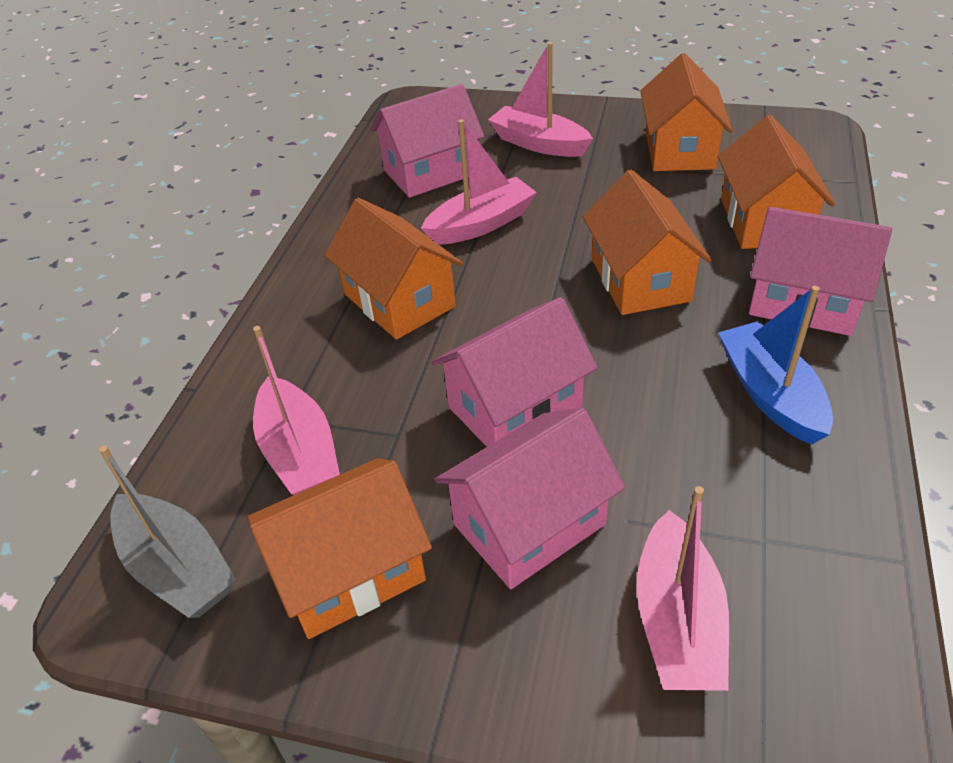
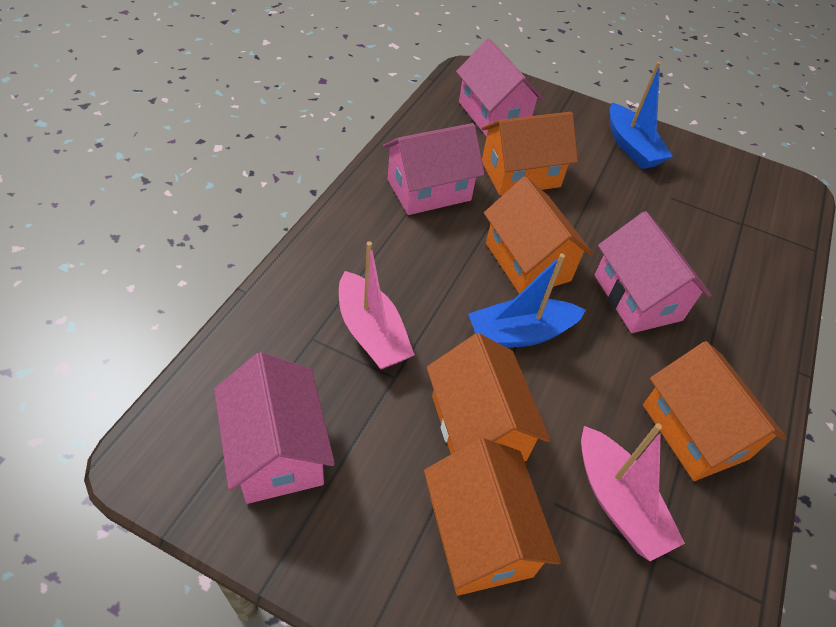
blue boat: [718,286,833,445] = 1 -> [468,253,586,348] [610,62,673,169] = 2
grey boat: [99,445,236,618] = 1 -> none = 0
pink boat: [253,326,340,495] [421,120,537,244] [488,42,593,157] [637,486,729,691] = 4 -> [339,241,415,370] [581,423,685,561] = 2

